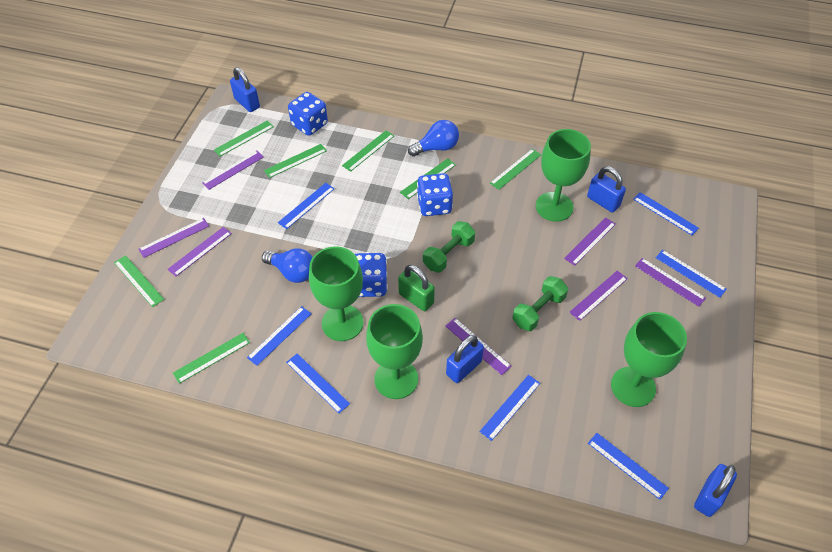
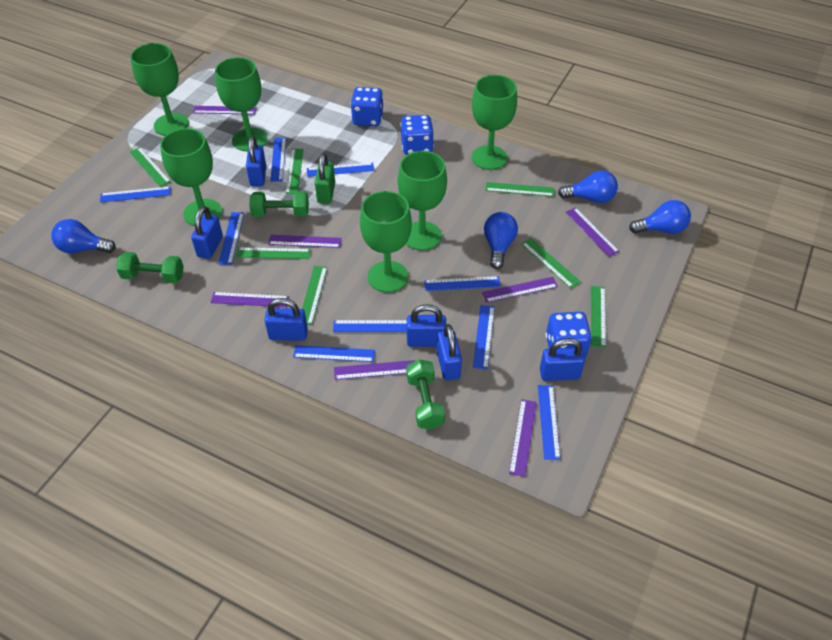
blue light bulb: [262,248,313,283] [408,120,459,157] = 2 -> [51,219,116,253] [484,212,518,269] [558,170,618,203] [629,200,691,234] = 4
blue padlock: [230,67,260,112] [446,335,484,383] [587,166,626,213] [694,464,737,517] = 4 -> [191,206,223,259] [246,136,266,186] [264,298,308,341] [407,304,446,347] [437,324,462,380] [540,338,585,381] = 6
blue ruler: [247,306,312,366] [278,183,335,229] [286,354,350,413] [479,375,540,441] [588,433,669,500] [633,192,699,235] [656,250,727,298] = 7 -> [100,186,171,202] [218,212,244,265] [270,138,286,182] [293,345,375,362] [307,162,374,177] [333,320,407,332] [424,276,501,291] [473,305,495,370] [538,385,561,460] = 9
green dumbbell: [423,221,475,273] [512,276,568,331] = 2 -> [116,252,184,284] [250,191,309,217] [406,359,445,430] = 3
green goblet: [309,247,364,341] [366,304,423,399] [536,129,591,222] [611,312,687,407] = 4 -> [131,43,189,136] [160,128,222,226] [215,57,267,151] [360,191,412,293] [398,151,447,251] [471,75,517,170] = 6

